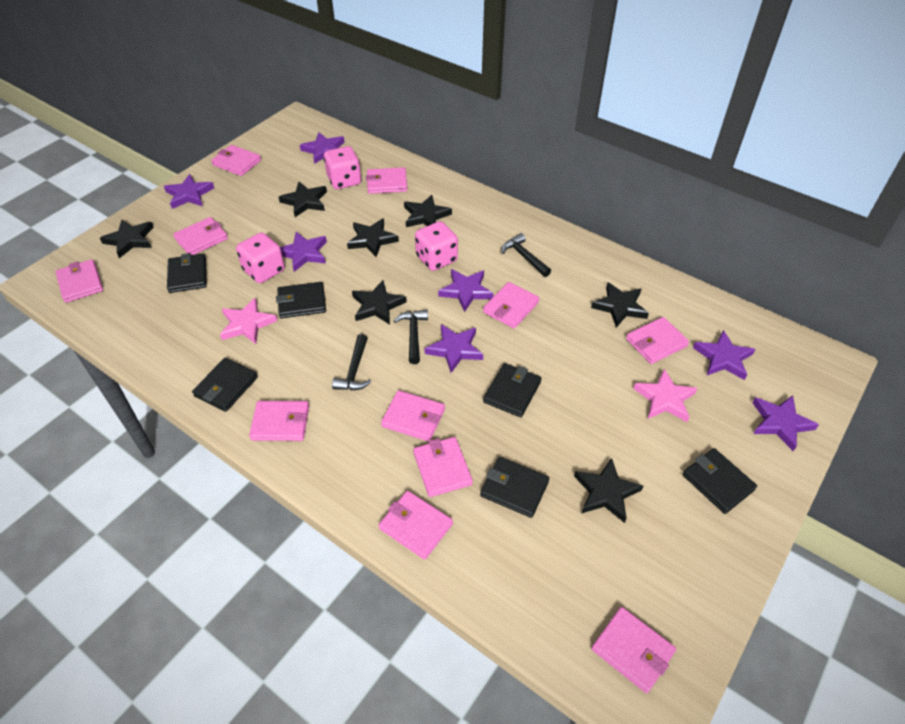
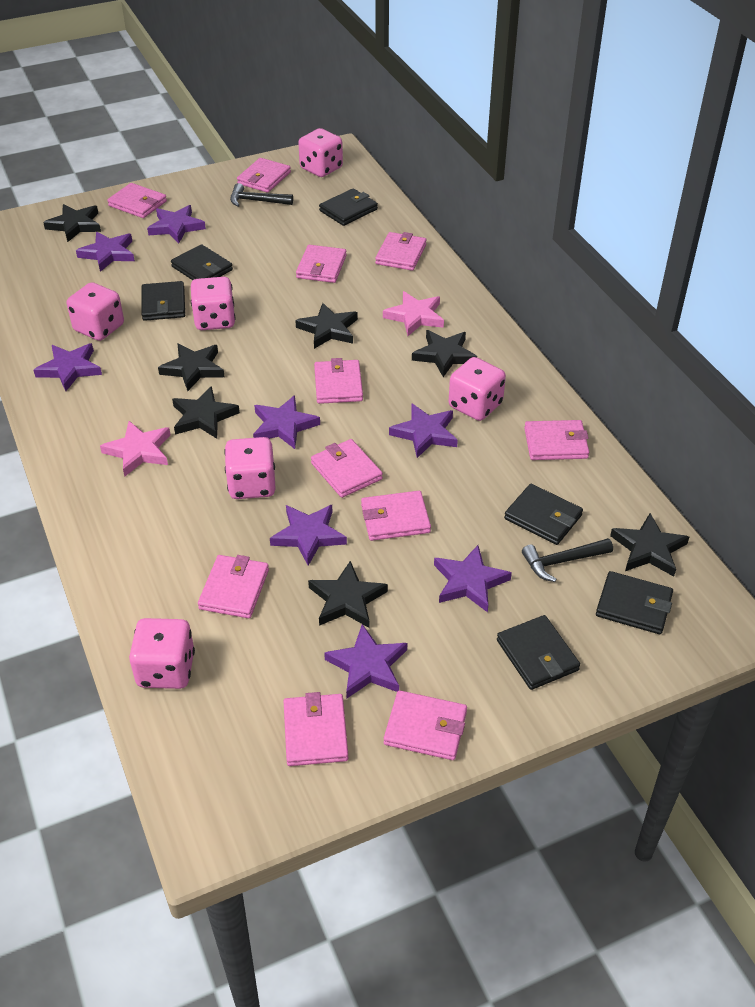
black hammer: [332,334,371,390] [394,310,428,364] [502,233,551,277] = 3 -> [230,183,293,207] [522,538,613,582] = 2
pink dice: [236,232,285,283] [324,146,361,189] [415,221,458,271] = 3 -> [67,282,124,341] [129,618,195,689] [191,277,235,330] [224,437,276,499] [298,128,343,177] [449,357,506,421] = 6
purple star: [164,174,214,209] [280,232,327,272] [300,132,345,164] [424,324,483,373] [438,269,494,312] [693,330,755,380] [752,395,819,451] = 7 -> [34,343,102,391] [76,232,135,272] [147,205,206,243] [253,395,320,449] [270,505,347,566] [324,624,407,698] [389,404,458,458] [434,545,512,612] = 8

